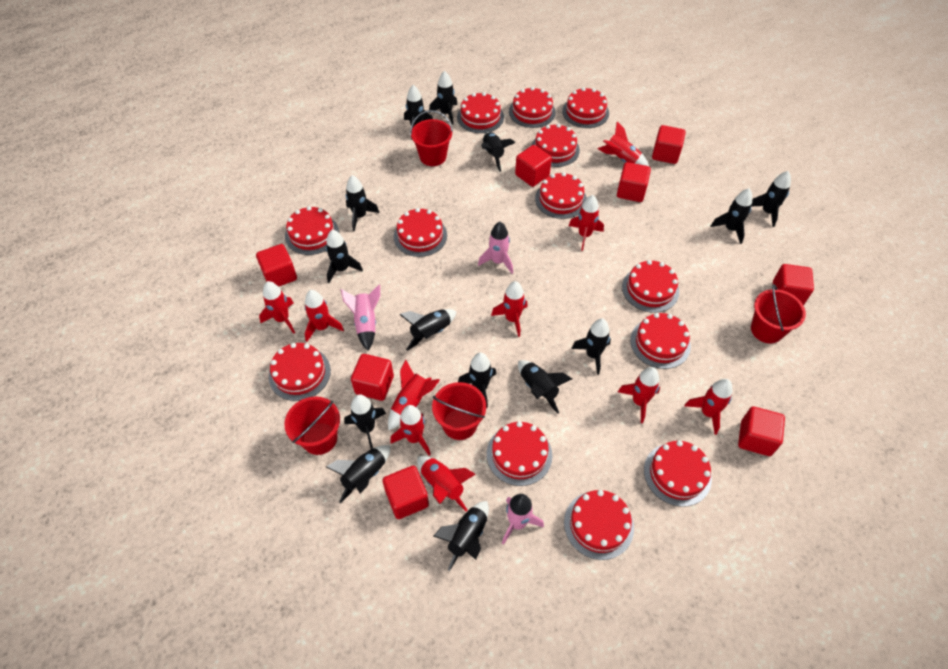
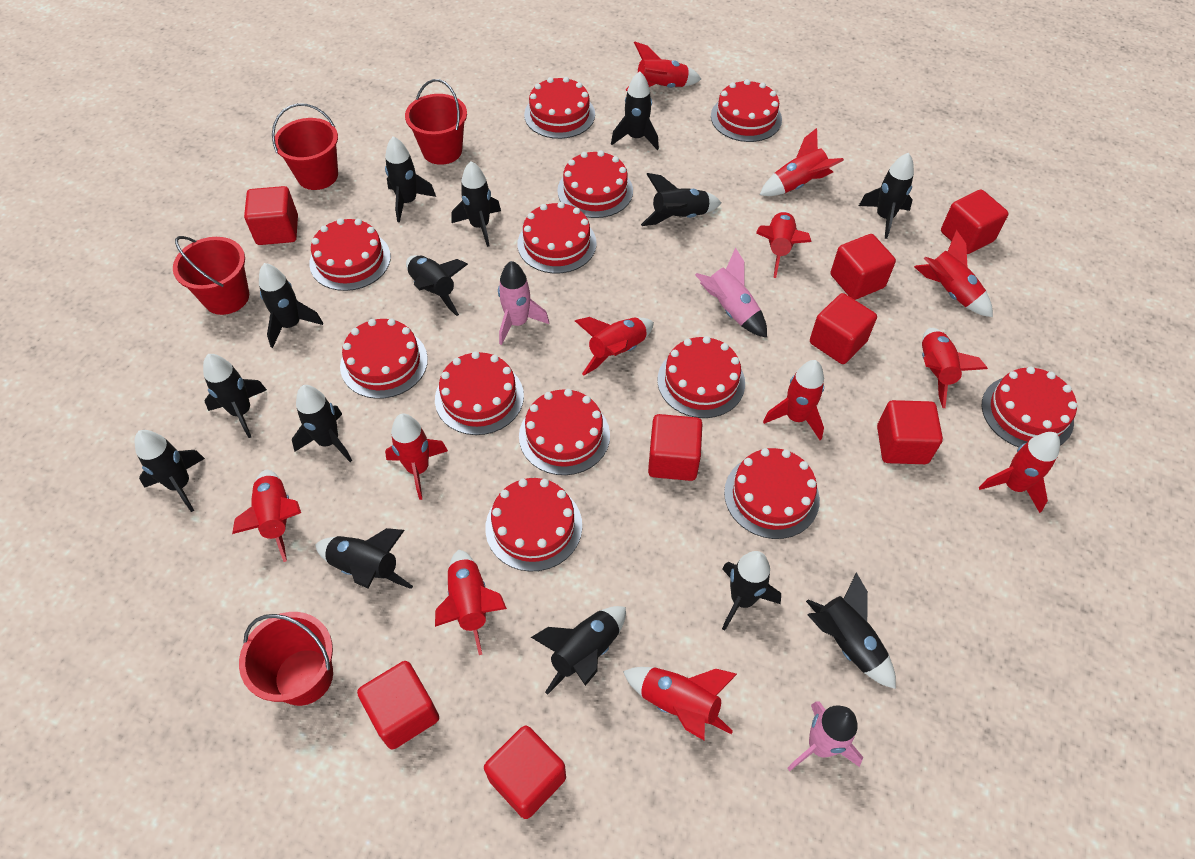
red cake: [269,343,331,401] [285,206,339,255] [394,208,447,257] [457,92,504,133] [487,421,552,486] [509,87,556,128] [531,124,580,167] [535,172,587,219] [562,87,609,128] [564,490,634,560] [622,260,679,313] [630,313,691,369] [644,440,712,507] = 13 -> [309,218,391,291] [340,319,428,399] [435,351,524,435] [485,478,582,572] [517,202,597,274] [519,389,610,475] [524,77,595,139] [557,151,633,218] [658,336,745,418] [711,79,782,142] [724,448,820,539] [982,367,1077,447] = 12
red rocket: [259,281,295,334] [304,290,344,342] [388,359,440,431] [390,405,431,456] [417,456,476,511] [491,281,528,337] [569,195,604,251] [598,122,649,166] [618,367,660,423] [684,379,732,435] = 10 -> [232,470,301,562] [385,413,448,500] [435,550,507,655] [575,317,654,375] [623,667,737,740] [626,42,701,91] [756,211,811,278] [760,128,844,196] [763,360,824,440] [914,230,993,317] [922,328,988,408] [979,432,1060,513] = 12

